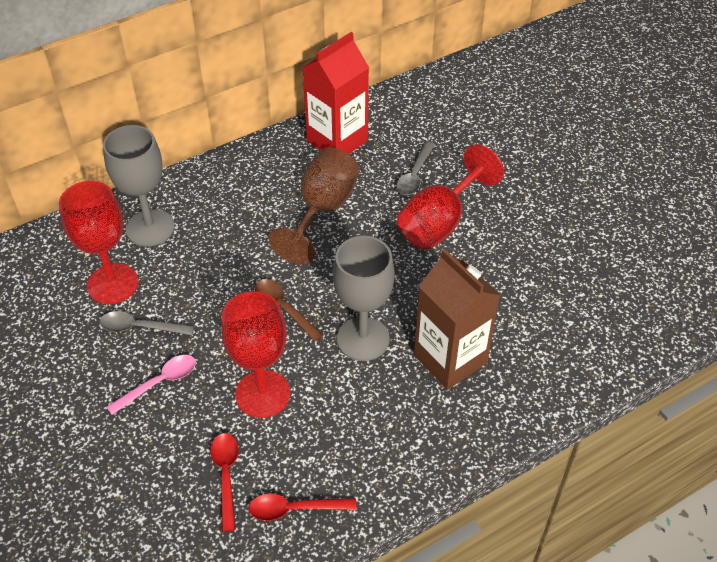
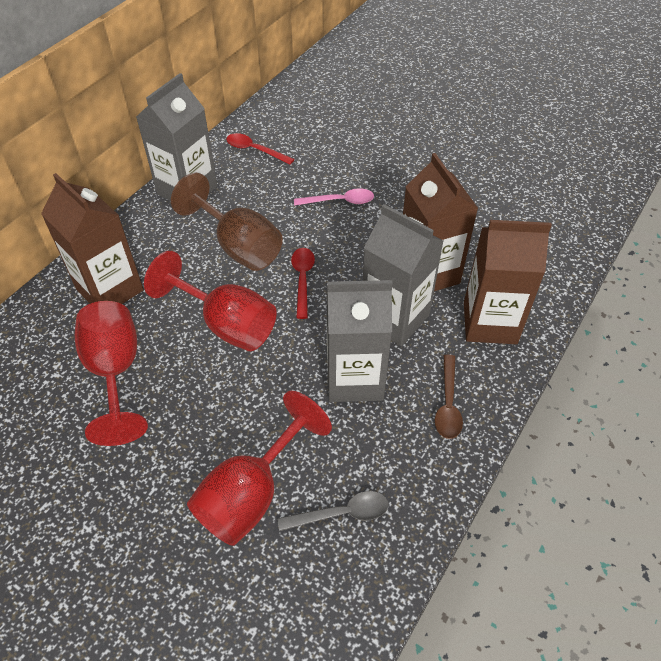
brown carton: [414,249,500,390] = 1 -> [41,173,144,304] [403,153,479,291] [464,220,552,344] = 3
grey carton: none = 0 -> [136,73,217,201] [327,280,393,402] [363,204,444,346] = 3
grey goblet: [103,125,175,247] [333,236,395,361] = 2 -> none = 0
grey spoon: [100,311,194,335] [397,142,435,195] = 2 -> [277,491,389,531] = 1
red carton: [302,32,369,154] = 1 -> none = 0

